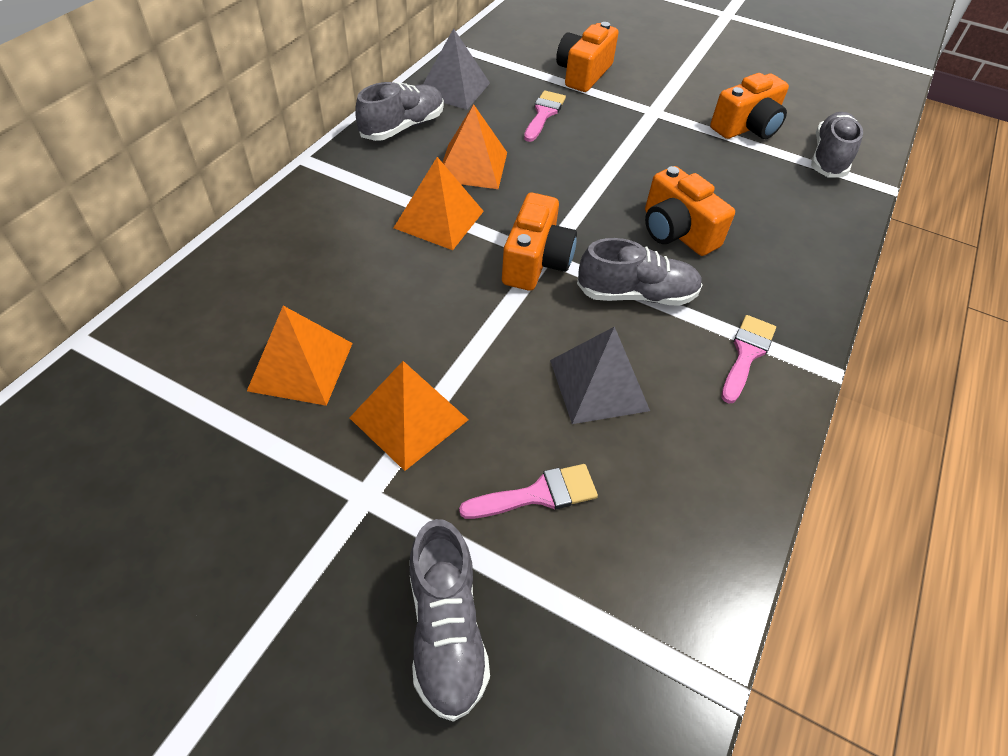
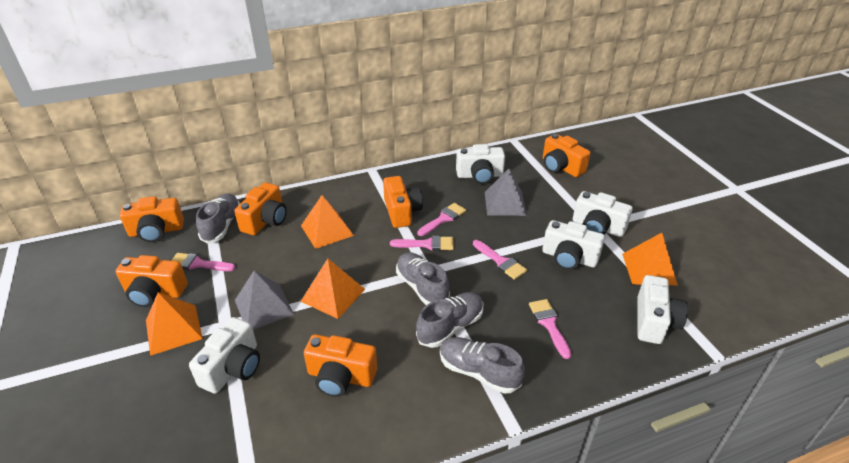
orange camera: [502,193,577,291] [556,22,619,92] [645,166,735,256] [710,73,789,139] = 4 -> [115,255,188,307] [120,196,184,242] [234,182,287,235] [304,334,377,397] [383,176,423,228] [543,134,590,177] = 6
pink brush: [459,464,598,519] [524,90,566,142] [721,315,776,404] = 3 -> [171,253,235,271] [390,236,454,251] [417,203,466,236] [473,240,527,280] [529,299,572,359] = 5
white camera: none = 0 -> [189,317,260,394] [456,144,505,184] [542,220,605,270] [573,191,633,237] [638,275,688,344] = 5

